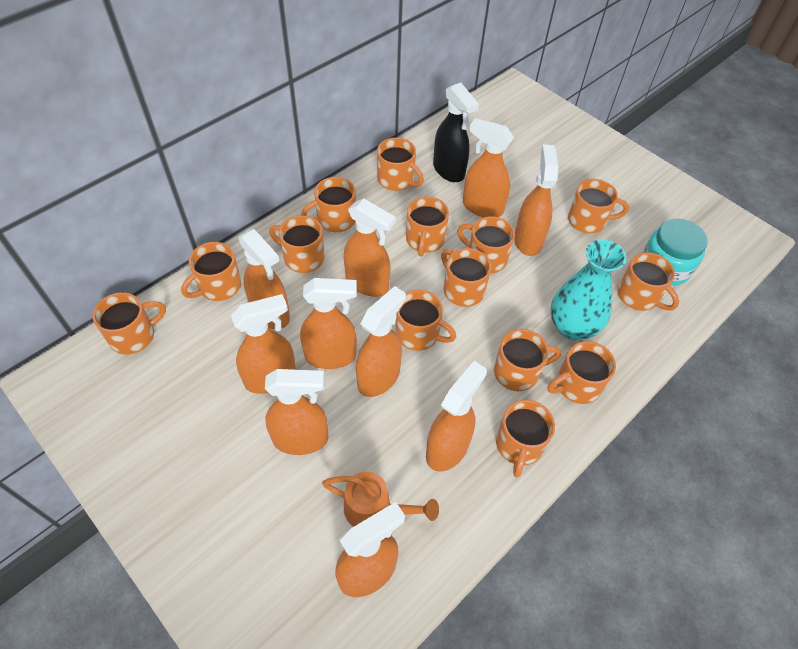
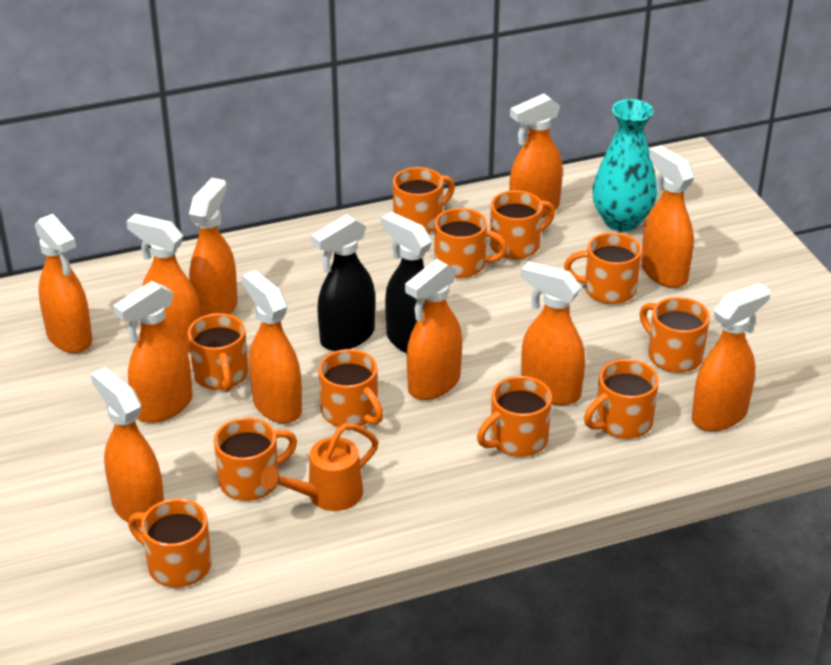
black spray bottle: [433,83,479,182] = 1 -> [311,214,375,351] [381,212,432,353] = 2
orange mug: [92,292,166,355] [181,242,241,301] [269,215,325,273] [301,177,356,232] [377,138,424,191] [396,290,456,351] [406,196,449,257] [441,248,491,307] [457,216,515,273] [494,329,561,391] [496,400,555,477] [547,341,616,404] [568,179,629,234] [618,252,679,311] = 14 -> [128,498,211,588] [188,313,248,392] [214,417,297,501] [318,349,383,427] [393,167,455,233] [434,208,508,278] [477,376,552,457] [490,190,555,259] [564,232,642,304] [584,359,659,439] [640,297,710,373] = 11
orange spray bottle: [231,294,296,394] [239,229,290,329] [265,369,328,455] [300,278,357,369] [335,502,405,597] [344,199,396,297] [356,286,406,397] [426,361,487,472] [463,118,514,218] [514,144,559,256] = 10 -> [35,214,92,353] [91,367,164,527] [113,281,193,423] [126,214,201,352] [189,178,238,317] [242,270,302,424] [405,259,462,400] [509,93,563,218] [521,261,585,405] [641,145,695,288] [692,283,771,431] = 11
turquoise jar: [643,219,708,286] = 1 -> none = 0

